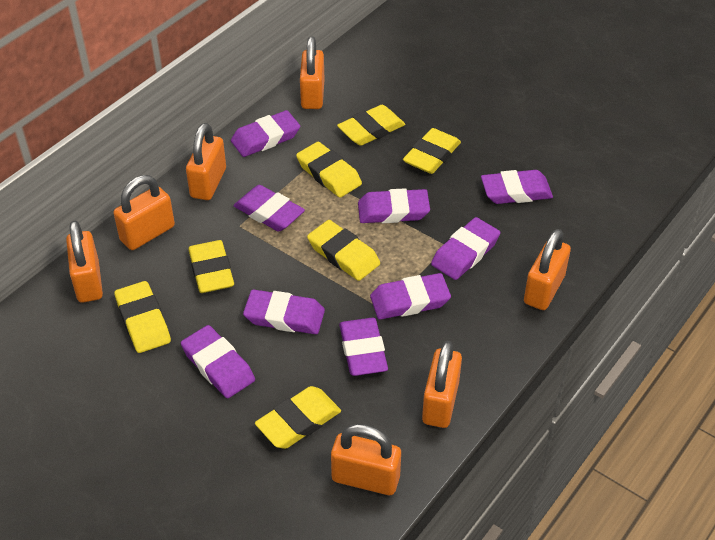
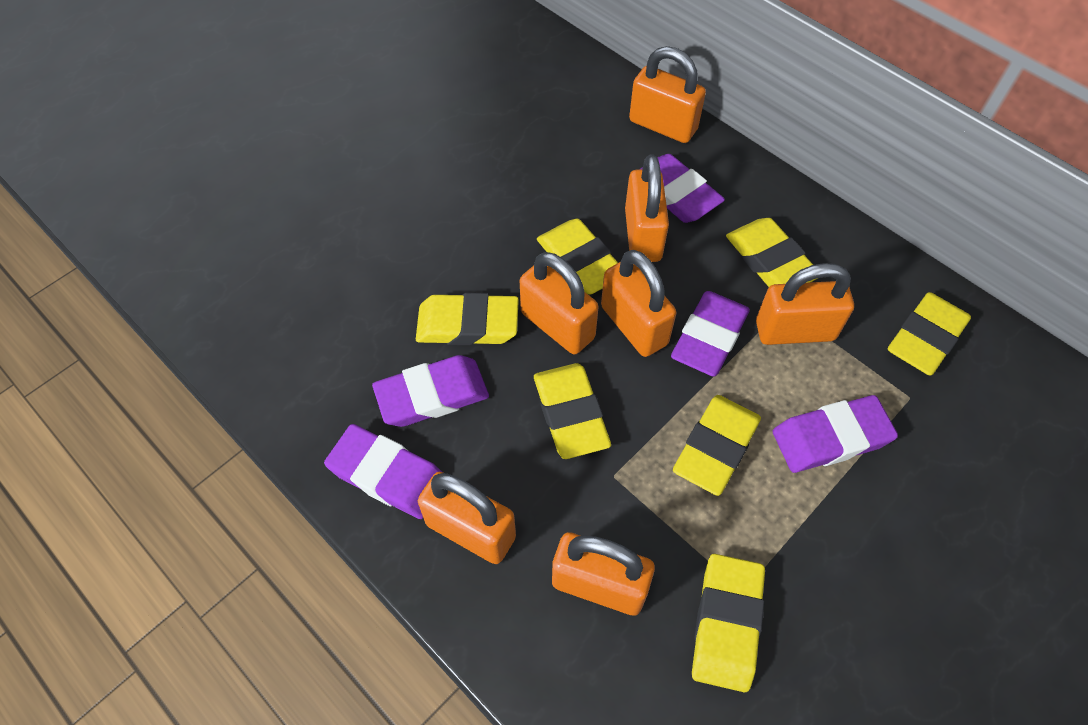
purple eraser: [181,325,255,398] [231,110,300,157] [234,185,305,232] [243,290,325,334] [339,318,388,376] [358,188,430,223] [370,273,451,320] [431,217,500,280] [481,170,553,204] = 9 -> [324,424,442,519] [372,355,489,427] [640,154,725,223] [671,291,750,377] [773,395,898,473] = 5

